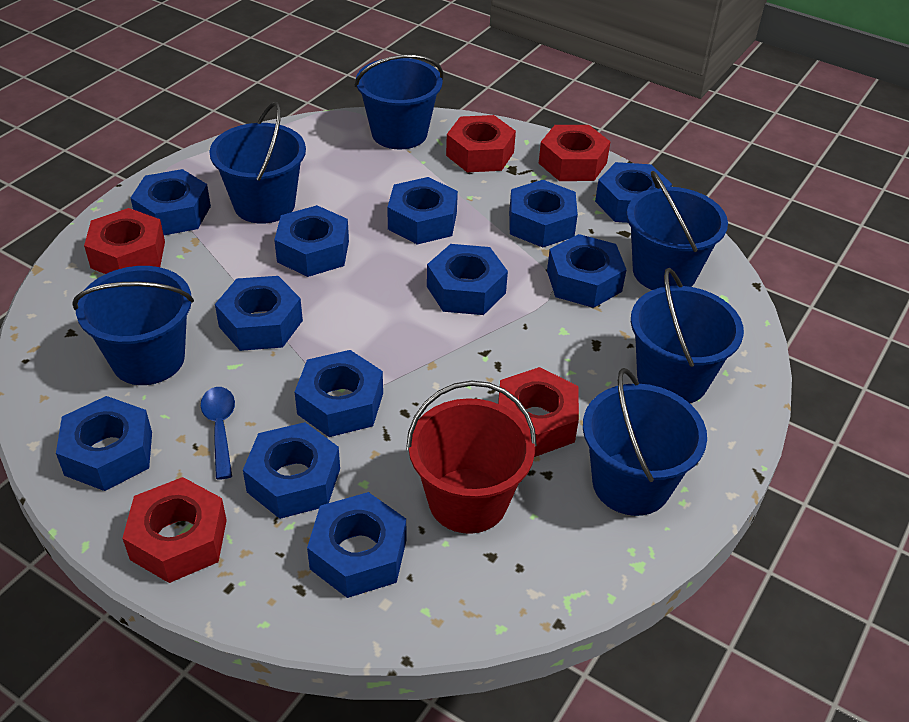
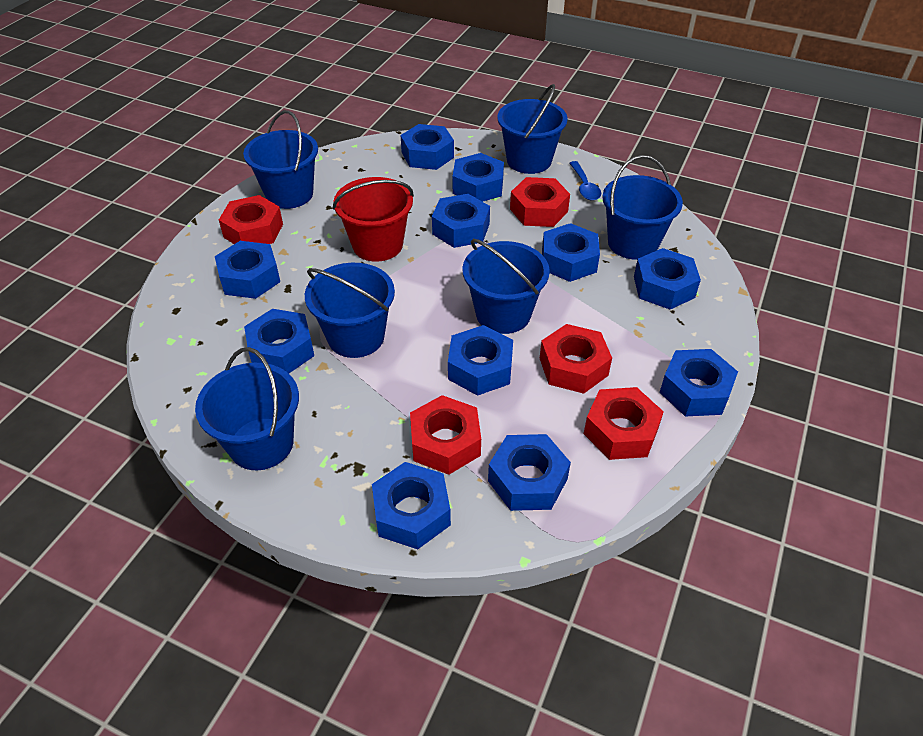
blue nut: [56,396,152,491] [131,169,211,235] [215,276,303,351] [243,422,340,519] [274,205,349,277] [295,350,383,437] [307,492,406,598] [387,177,458,244] [427,244,508,315] [509,180,578,248] [547,234,627,308] [595,162,672,223] = 12 -> [215,241,280,299] [244,309,314,373] [372,462,451,549] [400,124,454,170] [432,194,490,248] [448,325,513,396] [452,153,504,202] [488,434,571,511] [542,223,600,282] [634,248,701,310] [659,349,738,416] = 11

